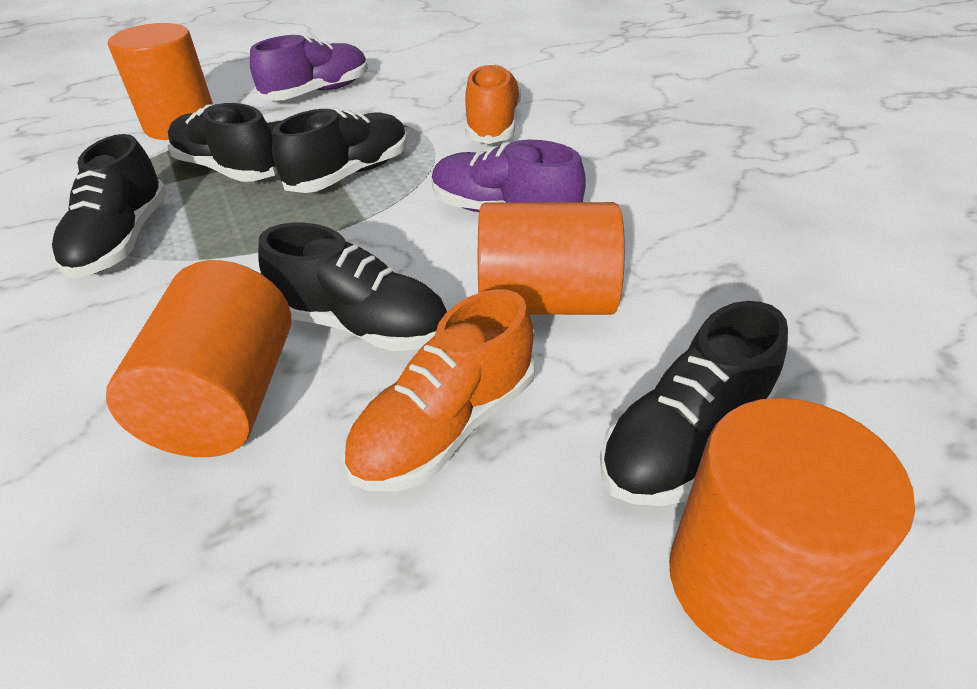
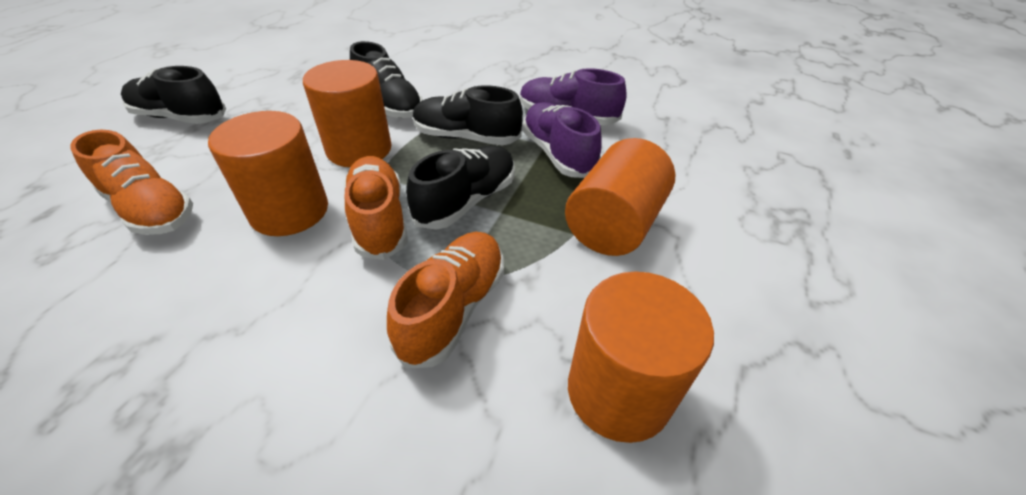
black shoe: [52,134,167,278] [167,103,277,182] [258,222,447,351] [272,108,408,193] [600,301,788,506] = 5 -> [121,66,226,124] [350,41,423,118] [406,146,515,230] [413,85,523,145] = 4
orange shoe: [343,289,535,492] [465,63,521,144] = 2 -> [70,130,193,235] [344,156,408,260] [387,232,504,369] = 3

